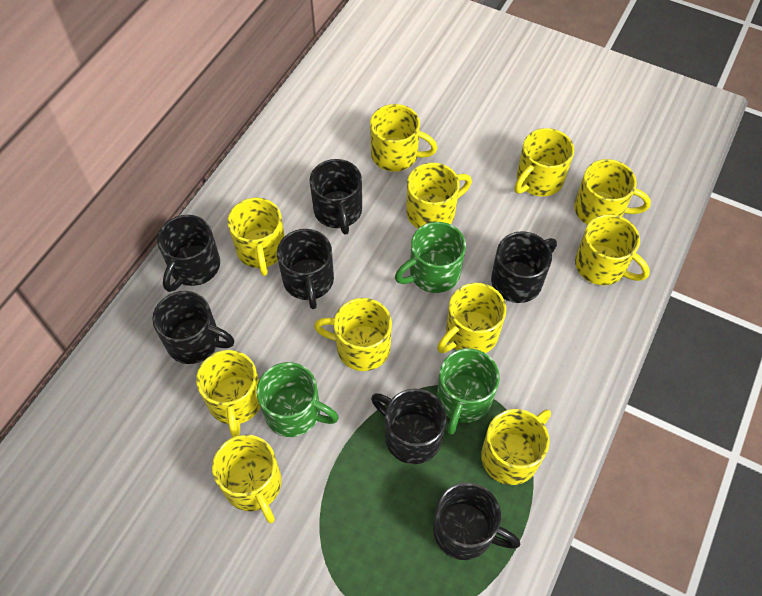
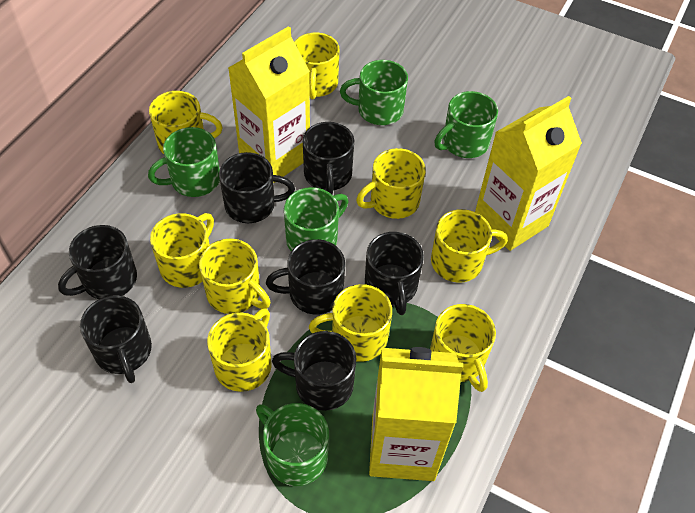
green mug: [256,362,339,437] [395,222,466,293] [437,348,500,435] = 3 -> [148,127,220,197] [256,403,329,486] [284,187,348,251] [340,60,408,125] [434,91,498,158] = 5
yellow carton: none = 0 -> [228,26,310,183] [369,347,463,481] [475,96,582,251] = 3
yellow mug: [196,350,260,437] [212,434,282,523] [228,198,285,276] [314,298,392,371] [370,104,437,172] [406,163,472,228] [437,283,506,353] [481,409,551,485] [514,128,574,196] [574,159,651,225] [575,214,650,285] = 11 -> [149,91,223,154] [150,213,214,288] [199,239,270,314] [207,308,272,392] [294,33,339,100] [309,284,392,362] [356,148,426,219] [430,304,496,392] [431,209,508,283] = 9

